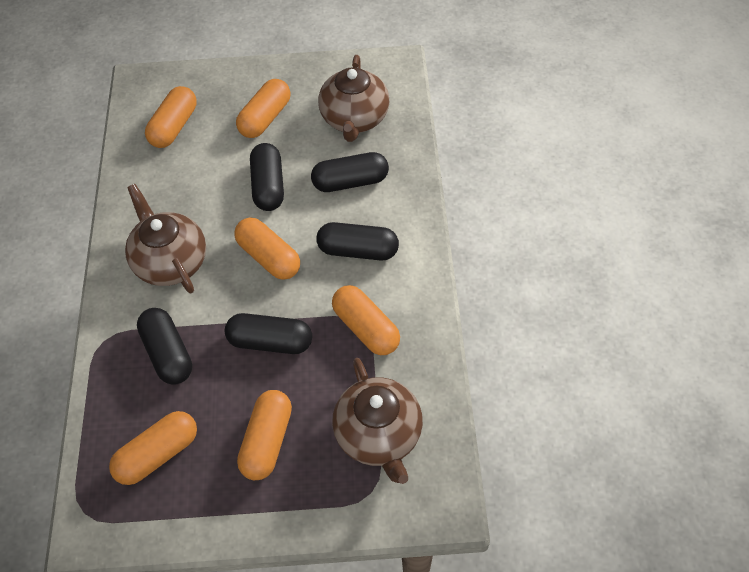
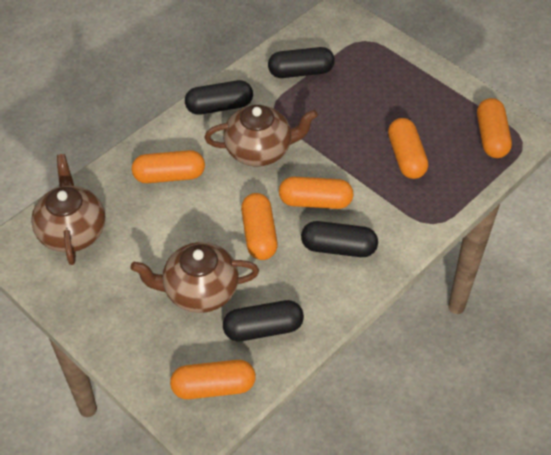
black capsule: [137,308,192,385] [225,313,312,354] [250,143,284,211] [311,152,389,192] [316,222,399,261] = 5 -> [185,80,253,115] [223,300,304,341] [268,47,335,78] [301,221,378,257] = 4

